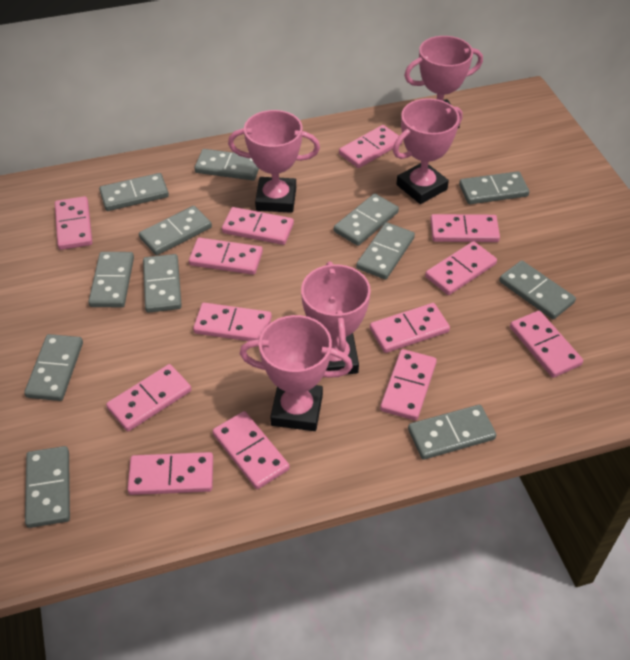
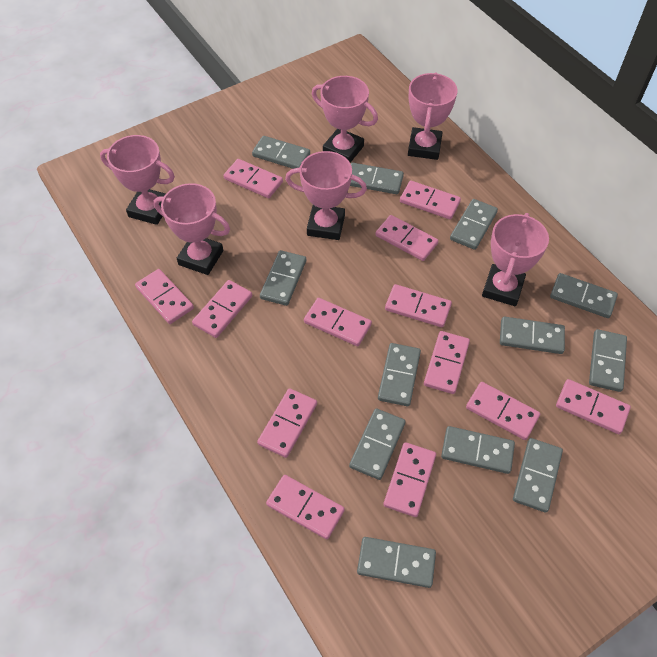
pink trophy: [228,110,320,213] [240,315,353,431] [301,261,371,374] [393,98,462,204] [404,36,483,128] = 5 -> [100,135,175,225] [154,183,230,275] [285,151,367,240] [312,76,378,163] [408,72,457,160] [482,213,549,306] = 6

